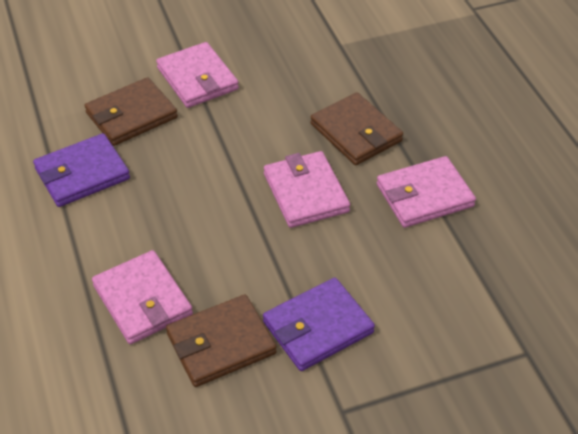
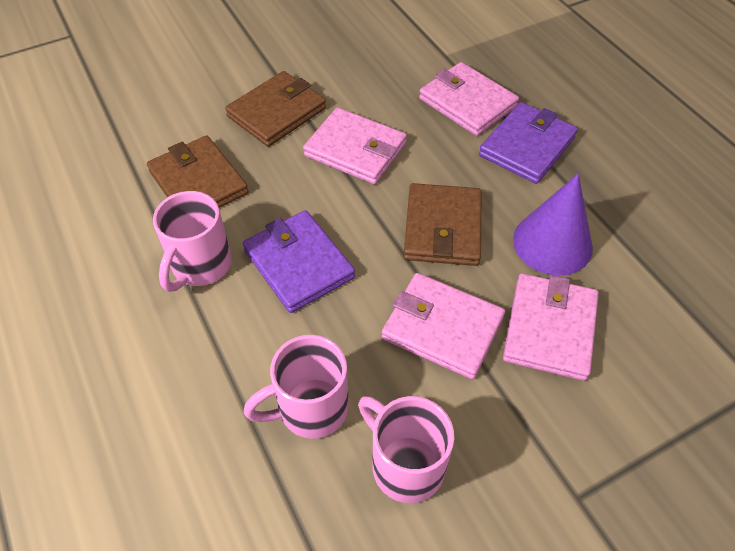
pink mug: none = 0 -> [153,191,232,292] [244,335,349,439] [358,396,454,503] = 3
purple cone: none = 0 -> [513,174,593,276] = 1

